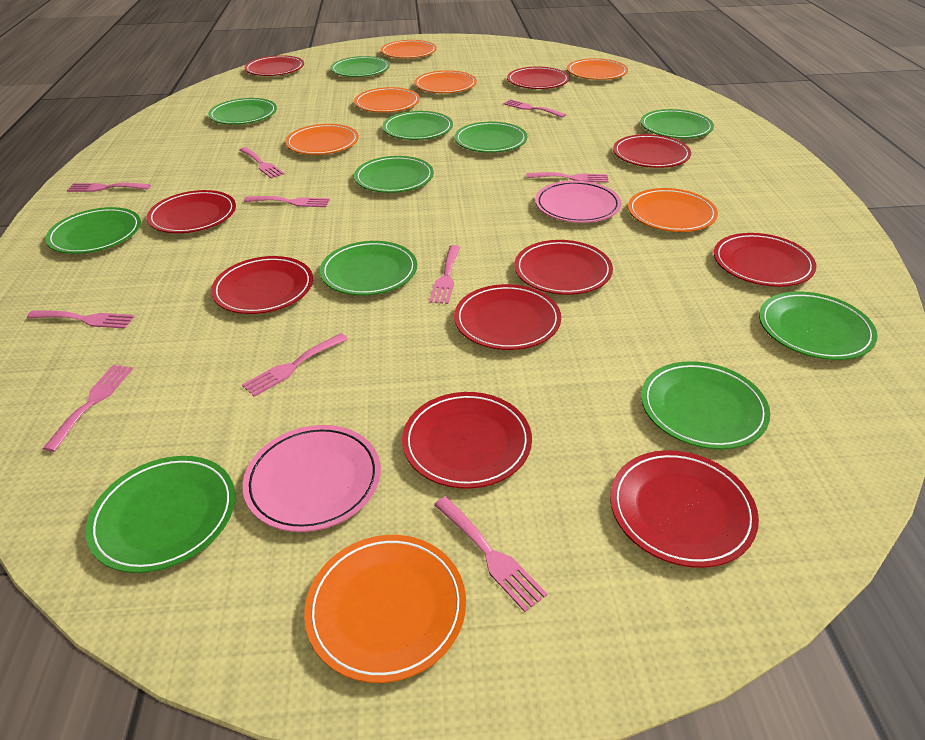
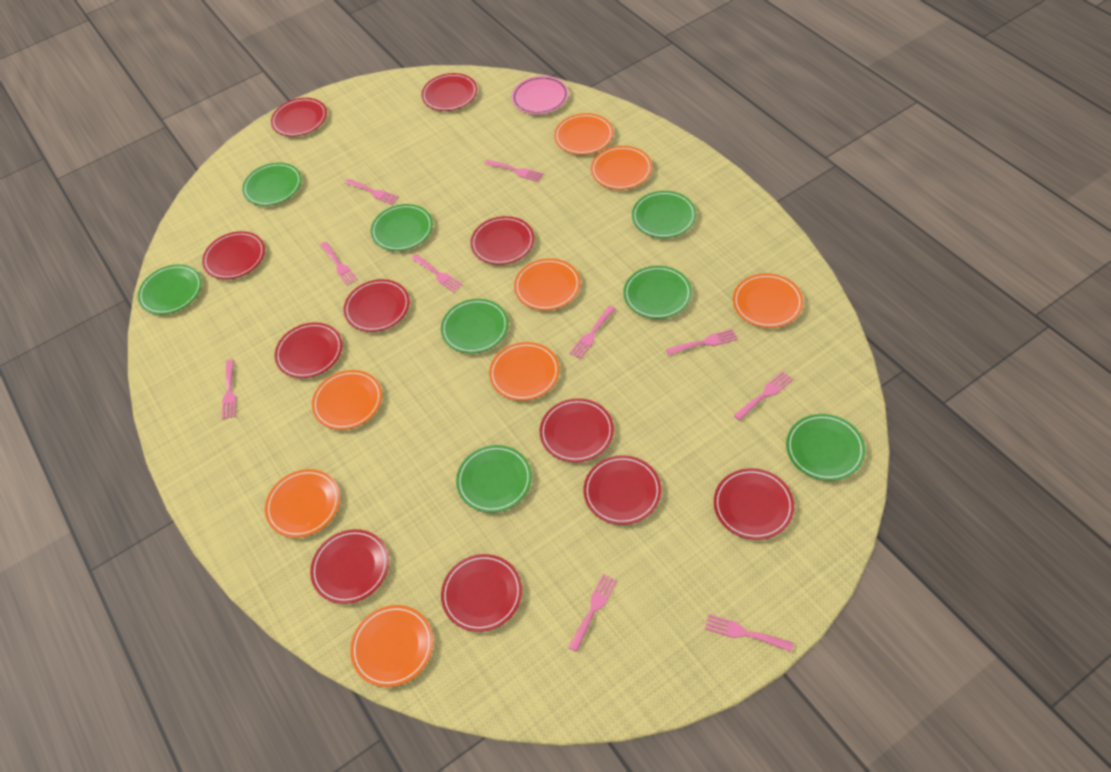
green plate: [45,207,141,254] [86,456,235,573] [208,98,277,125] [320,241,417,295] [331,56,390,77] [354,156,434,193] [382,111,453,140] [454,122,527,153] [640,109,714,138] [641,361,770,449] [759,292,878,360] = 11 -> [138,264,202,315] [242,163,302,206] [370,204,433,251] [441,299,509,354] [456,445,532,513] [623,266,692,319] [632,191,696,238] [786,414,865,481] = 8
orange plate: [285,124,359,155] [304,535,466,683] [354,87,420,113] [381,40,437,58] [414,70,477,93] [567,58,628,80] [628,188,718,232] = 7 -> [265,469,340,538] [312,370,382,430] [350,605,433,687] [489,342,560,401] [514,258,581,311] [554,113,614,155] [591,146,652,190] [733,273,803,328] = 8
pink plate: [243,425,381,532] [535,181,621,223] = 2 -> [512,76,569,115] = 1
red plate: [147,190,236,233] [211,256,313,314] [244,55,304,76] [402,392,532,489] [454,284,561,350] [507,67,569,89] [514,240,613,295] [610,450,759,568] [613,134,691,168] [714,233,816,287] = 10 -> [202,231,265,280] [271,98,327,137] [275,322,342,378] [310,529,389,604] [344,279,410,332] [421,73,477,111] [441,554,522,632] [470,216,534,265] [540,398,614,463] [583,455,661,525] [714,468,794,540] = 11

